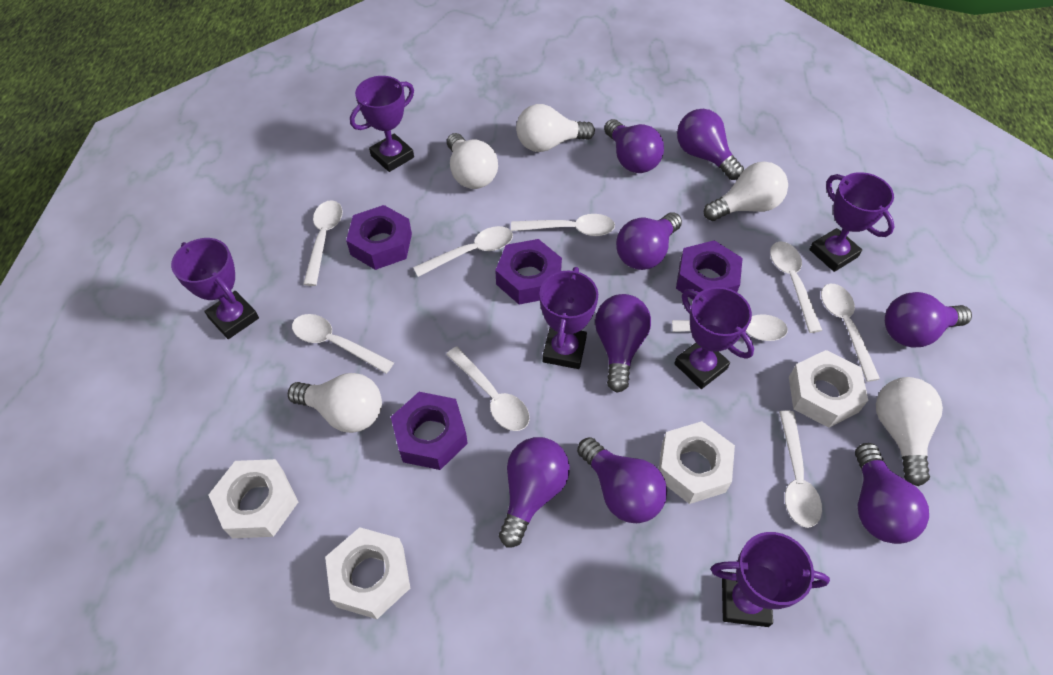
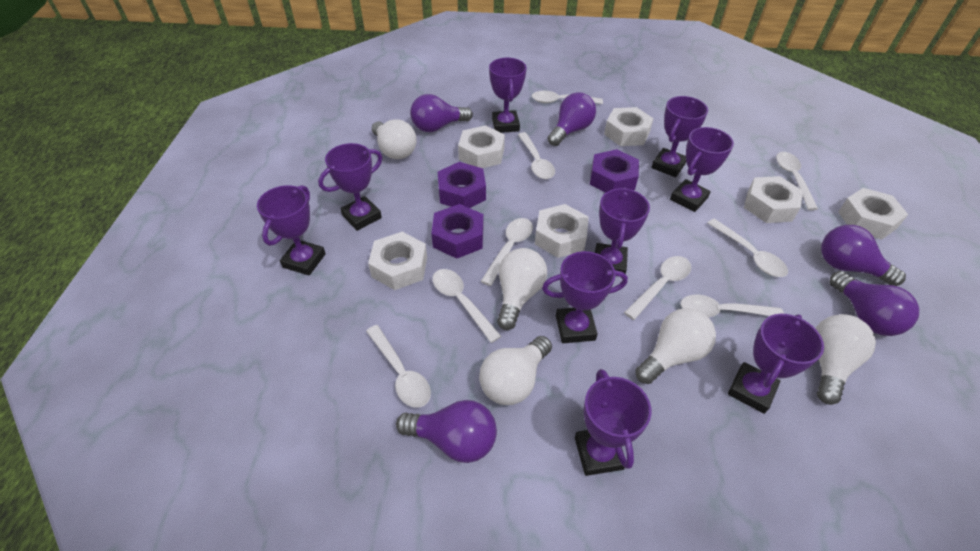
purple light bulb: [499,437,570,547] [577,437,667,523] [595,294,651,393] [604,119,664,173] [616,212,682,270] [677,109,744,180] [855,443,929,544] [885,292,972,348] = 8 -> [396,400,497,463] [410,94,473,132] [548,92,596,146] [821,225,906,286] [829,271,919,336] = 5
purple nut: [346,205,412,270] [391,392,468,470] [495,239,562,304] [676,240,743,300] = 4 -> [431,204,483,259] [438,162,486,208] [590,149,639,193] = 3
purple trophy: [171,238,259,339] [350,76,414,172] [539,267,598,369] [674,287,754,389] [711,532,830,627] [809,172,894,272] = 6 -> [257,185,326,275] [318,143,382,231] [489,58,527,133] [542,251,628,343] [575,369,651,476] [595,187,650,274] [651,96,708,177] [670,127,734,212] [728,314,824,414] = 9
white nut: [209,459,298,538] [325,527,410,619] [659,421,735,504] [789,350,868,428] = 4 -> [368,232,427,290] [458,125,505,168] [535,204,589,258] [604,107,654,146] [744,176,803,223] [838,188,908,240] = 6

